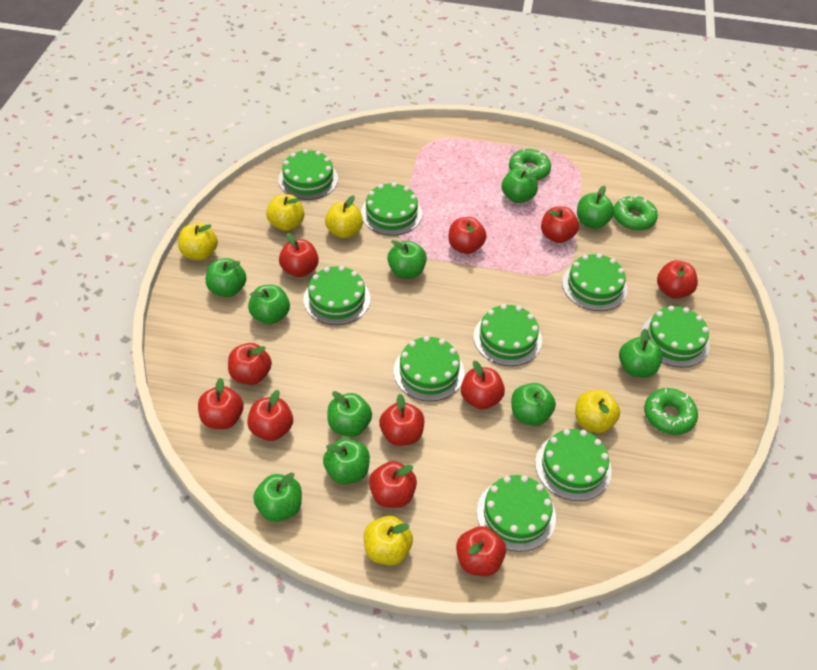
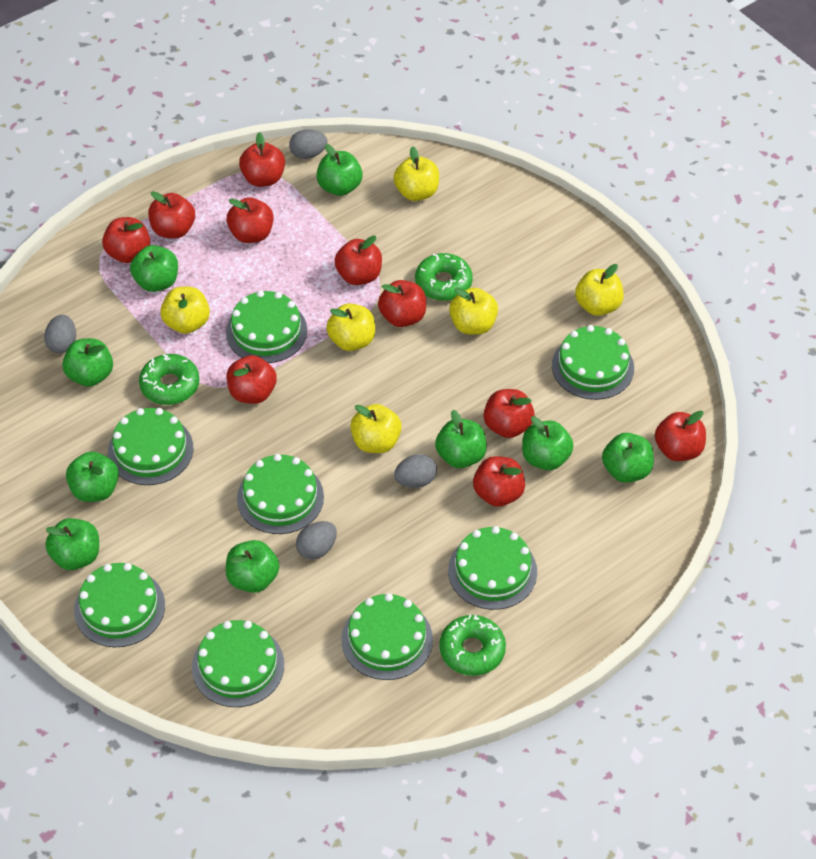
green apple: [206,258,246,297] [248,285,290,324] [253,473,302,522] [323,438,370,484] [327,391,372,437] [387,240,427,279] [502,168,538,203] [511,383,556,426] [577,186,614,229] [619,329,662,377] = 10 -> [45,518,99,570] [62,338,113,387] [66,452,119,502] [130,245,178,292] [226,540,279,593] [316,144,363,196] [435,410,487,468] [522,416,574,470] [602,433,654,483] = 9
green cake: [278,149,338,200] [304,266,370,325] [361,182,422,236] [394,336,464,401] [474,304,542,366] [477,475,556,552] [535,429,612,501] [562,253,628,311] [641,306,710,367] = 9 -> [74,563,165,647] [108,408,193,485] [192,620,284,707] [226,290,307,363] [237,454,324,534] [341,593,433,680] [448,526,537,610] [552,325,634,400] = 8
grey egg: none = 0 -> [44,315,76,354] [289,130,328,159] [296,521,337,560] [394,454,437,488] = 4
red apple: [198,378,244,429] [228,343,272,385] [247,390,293,441] [279,233,319,277] [369,461,417,508] [379,394,424,446] [448,217,487,254] [456,526,506,576] [461,361,505,410] [541,206,579,243] [657,260,698,299] = 11 -> [102,217,150,263] [148,191,195,238] [226,197,274,243] [227,355,277,404] [239,132,285,187] [334,236,382,285] [378,280,426,327] [473,456,525,507] [484,389,535,438] [655,411,706,461] = 10
yellow apple: [178,223,218,261] [266,194,304,231] [325,195,363,238] [364,516,413,565] [575,390,620,433] = 5 -> [160,286,210,334] [326,303,375,351] [350,404,402,453] [393,146,439,201] [449,288,498,335] [575,264,624,316] = 6

